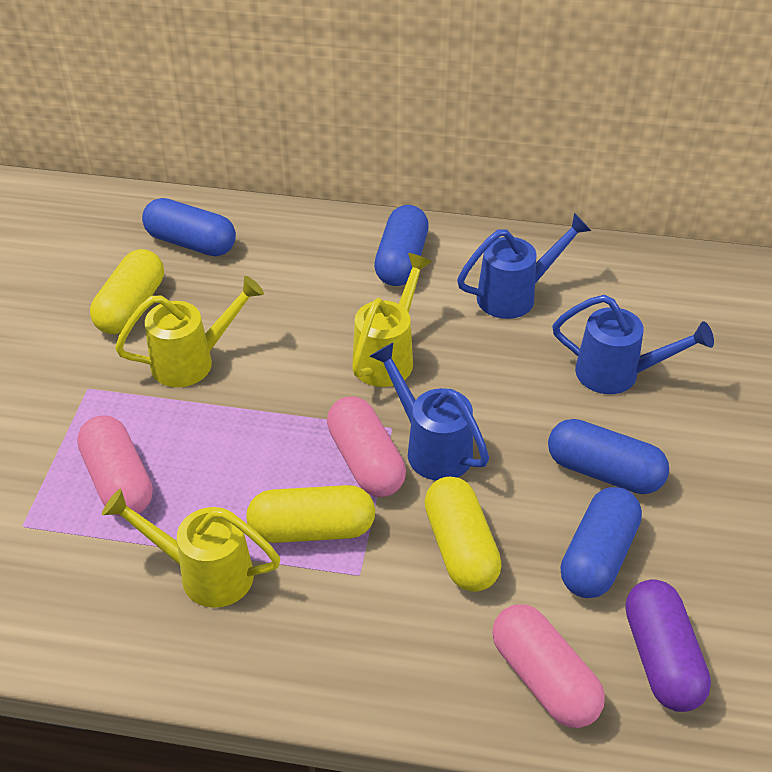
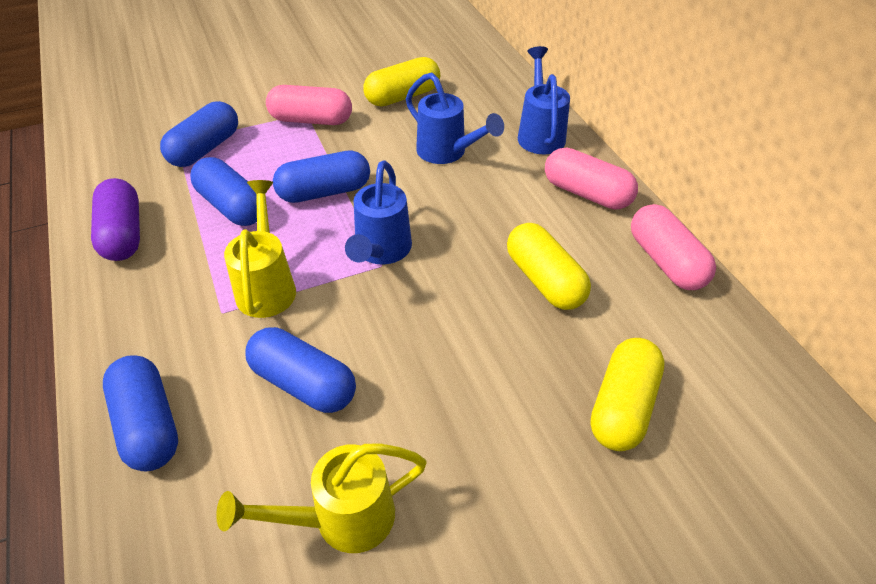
blue capsule: [142,198,236,256] [374,205,429,286] [548,419,669,494] [560,487,642,598] = 4 -> [103,355,178,471] [160,101,238,167] [190,157,257,226] [245,327,356,413] [273,151,370,203] = 5
yellow watering can: [102,489,281,608] [115,276,264,387] [352,253,432,387] = 3 -> [216,444,427,553] [224,180,296,318] = 2

